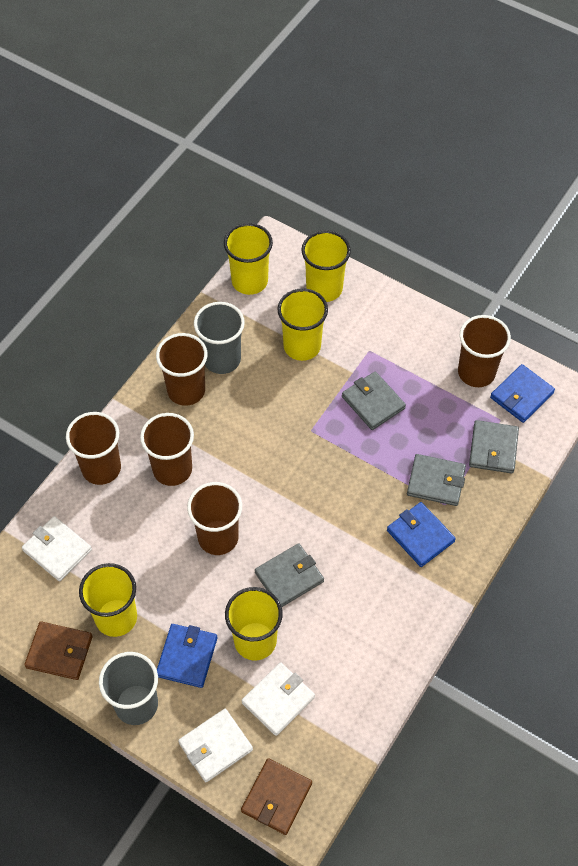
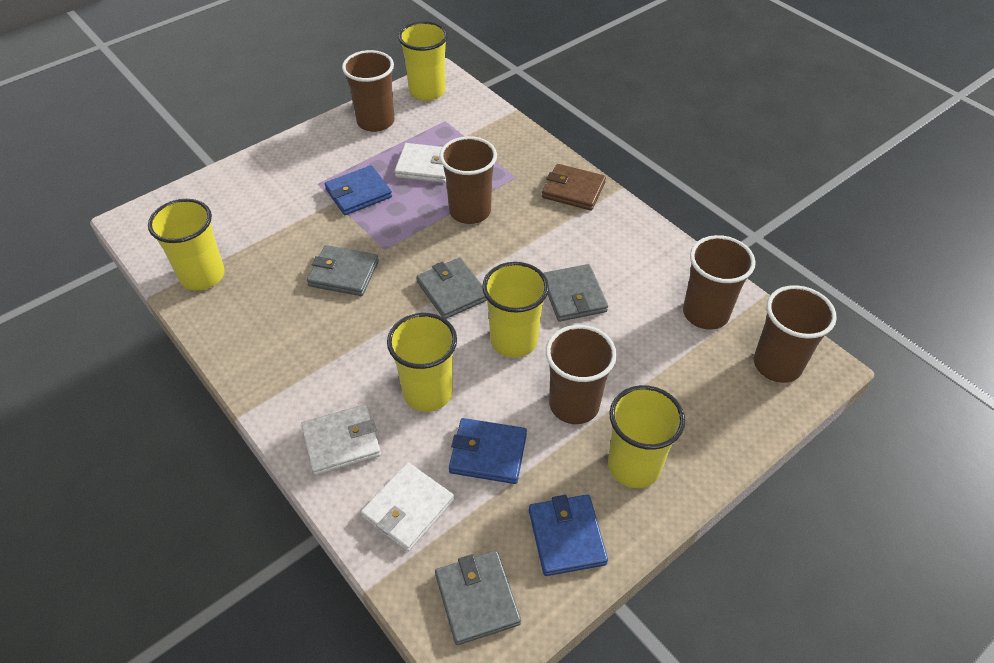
brown wallet: [24,621,93,680] [241,758,312,835] = 2 -> [542,164,606,211] = 1
grey cup: [99,652,158,725] [194,302,245,374] = 2 -> none = 0

